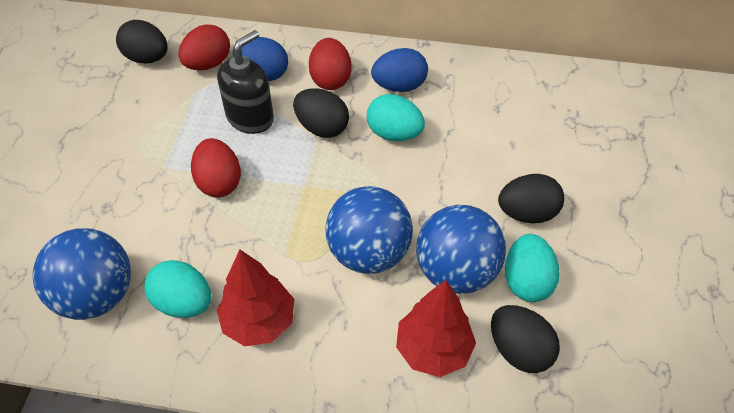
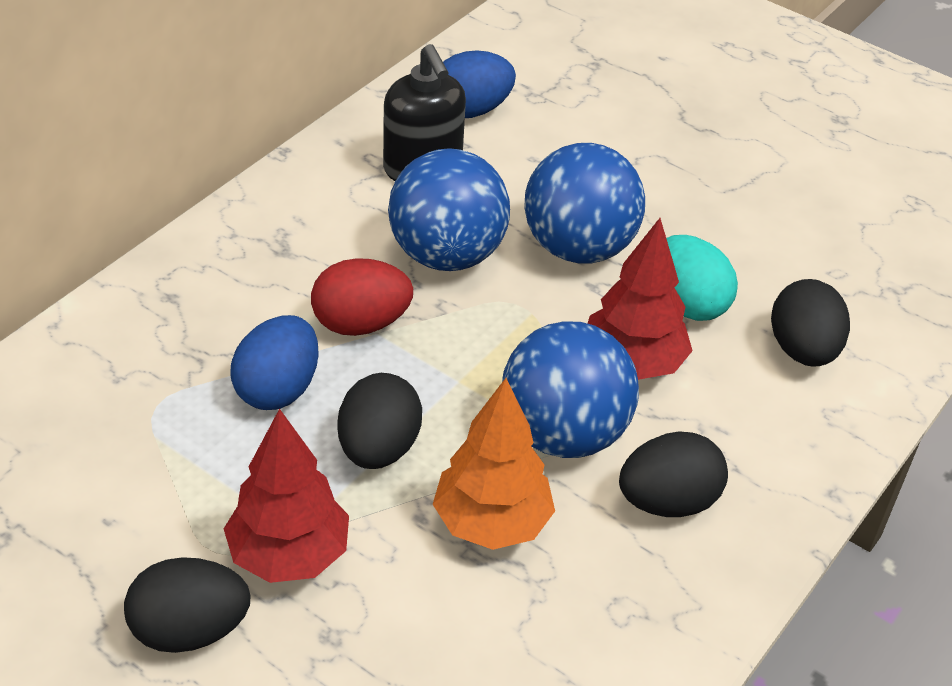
orange tree: none = 0 -> [433,378,555,550] = 1
red egg: [178,24,230,70] [191,138,241,197] [309,38,352,90] = 3 -> [311,258,413,336] = 1
turquoise egg: [144,260,212,318] [367,94,425,141] [505,234,560,302] = 3 -> [666,235,738,321] = 1

